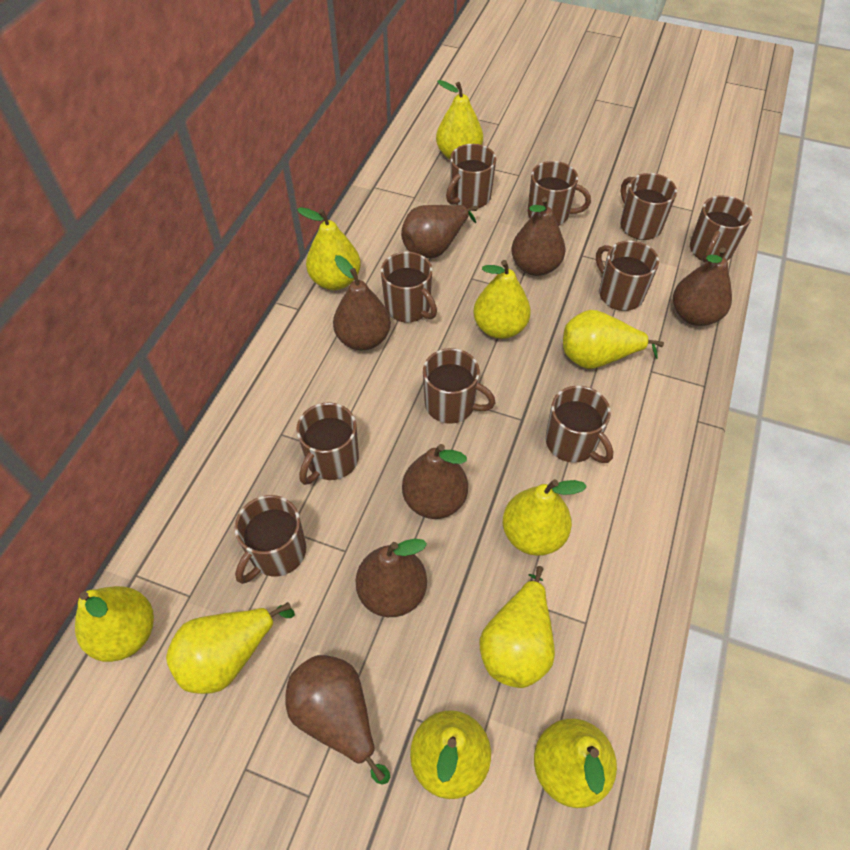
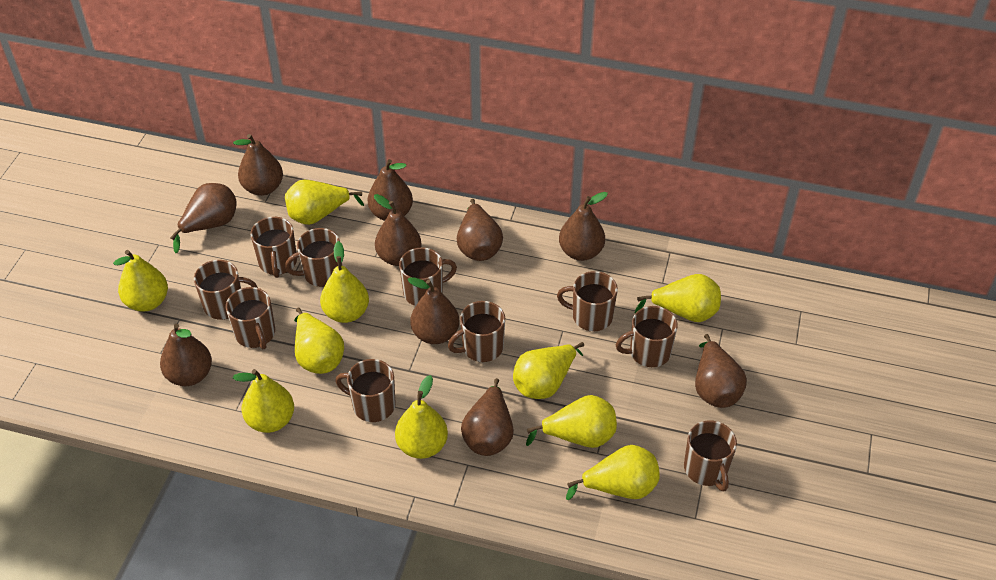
brown pear: [285,655,391,785] [333,255,391,350] [356,539,427,617] [401,205,478,258] [402,444,468,519] [511,197,565,276] [673,248,732,326] = 7 -> [160,324,212,386] [170,183,236,253] [233,134,283,196] [368,159,413,221] [374,194,421,266] [407,277,459,344] [457,199,503,261] [461,378,514,456] [559,192,608,261] [695,334,747,408] = 10

